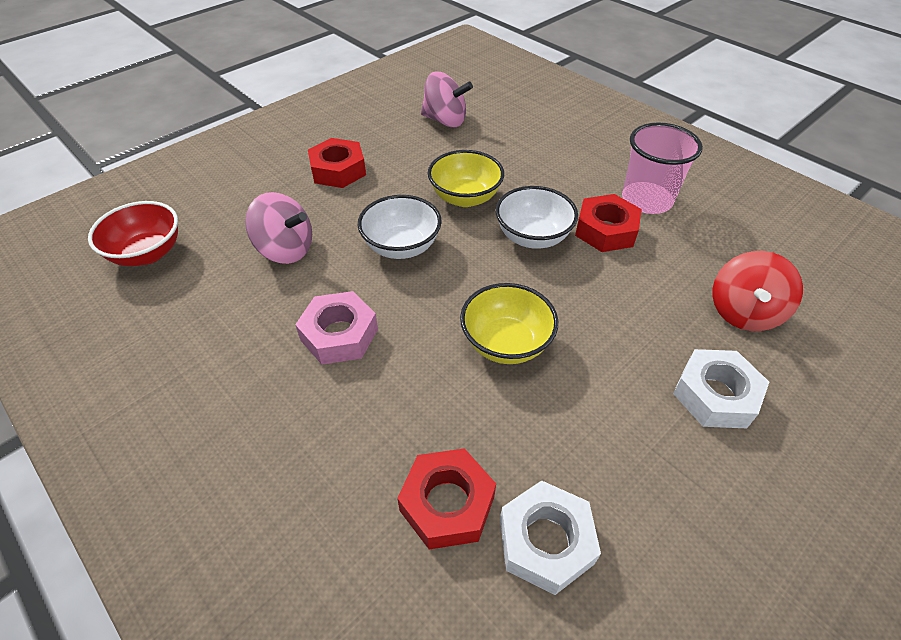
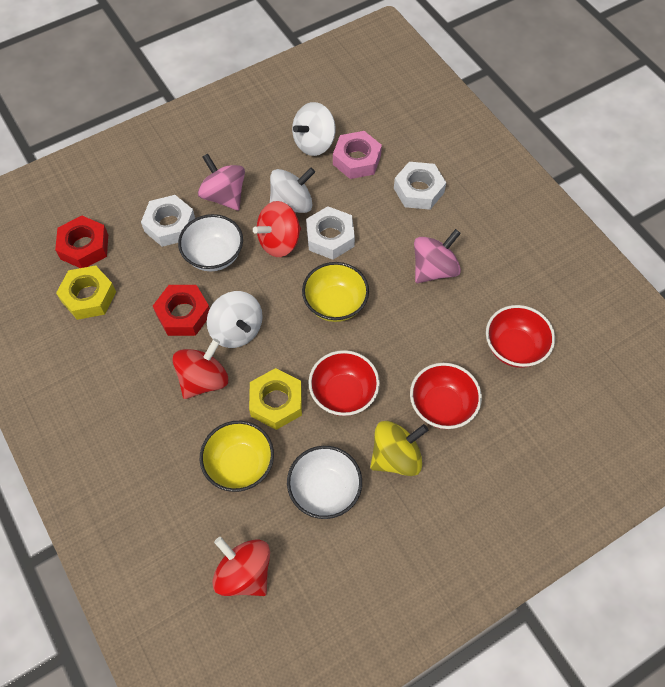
pink cup: [622,122,703,214] = 1 -> none = 0
red bowl: [88,201,178,266] = 1 -> [308,350,380,416] [410,363,482,429] [486,305,555,368] = 3
red nut: [308,138,366,188] [397,448,496,549] [575,194,642,252] = 3 -> [55,215,108,268] [153,285,210,336] = 2
red spinning top: [713,251,803,331] = 1 -> [172,339,228,399] [212,537,270,596] [253,201,301,257] = 3
white nut: [500,480,601,595] [673,349,769,428] = 2 -> [141,195,195,247] [306,206,355,260] [394,162,446,210] = 3
white spinning top: none = 0 -> [207,291,263,348] [270,168,315,213] [292,102,336,156] = 3
yellow nut: none = 0 -> [56,265,116,320] [249,368,302,430] = 2
yellow spinning top: none = 0 -> [370,421,428,476] = 1

